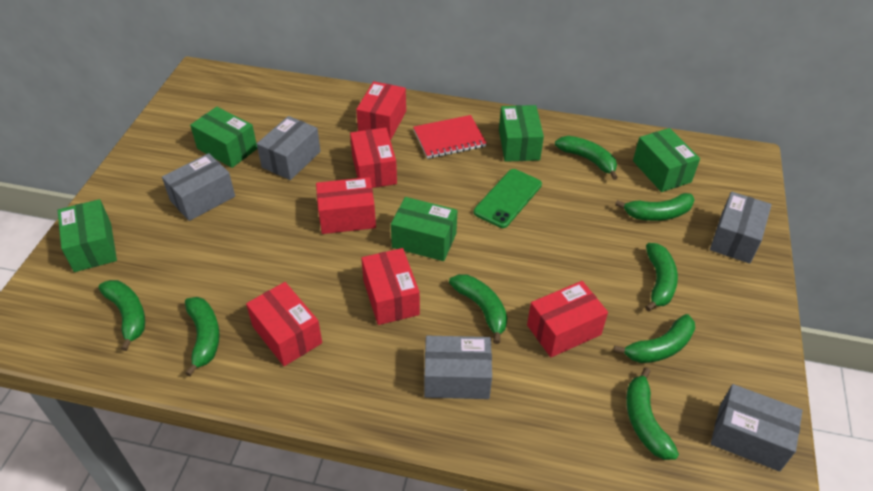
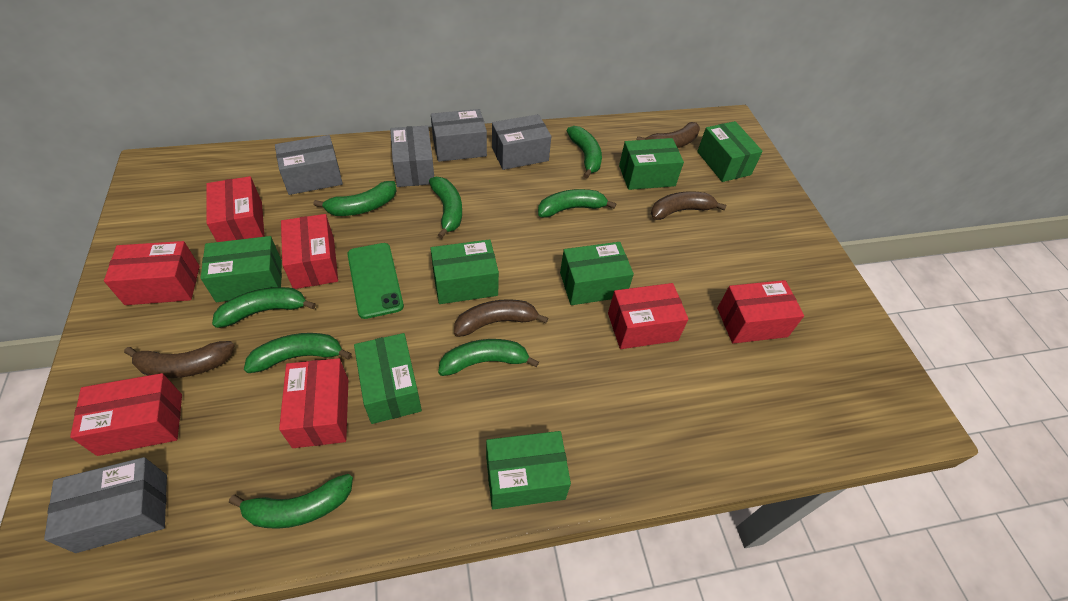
brown banana: none = 0 -> [124,341,235,378] [454,299,548,337] [637,122,700,148] [651,191,727,220] = 4
green box: [58,199,117,272] [190,107,257,168] [391,197,457,261] [499,105,544,162] [633,128,700,192] = 5 -> [201,236,282,302] [354,333,422,424] [430,239,499,304] [486,431,571,509] [560,242,634,305] [619,138,684,190] [697,121,763,182] = 7
red box: [246,282,322,366] [316,177,376,234] [350,127,397,188] [356,81,406,140] [361,248,420,325] [527,281,608,357] = 6 -> [70,373,182,456] [104,241,200,305] [206,176,265,242] [279,358,348,448] [281,214,338,289] [608,283,689,349] [717,280,804,343] = 7
red notebook: [413,115,487,159] = 1 -> none = 0

